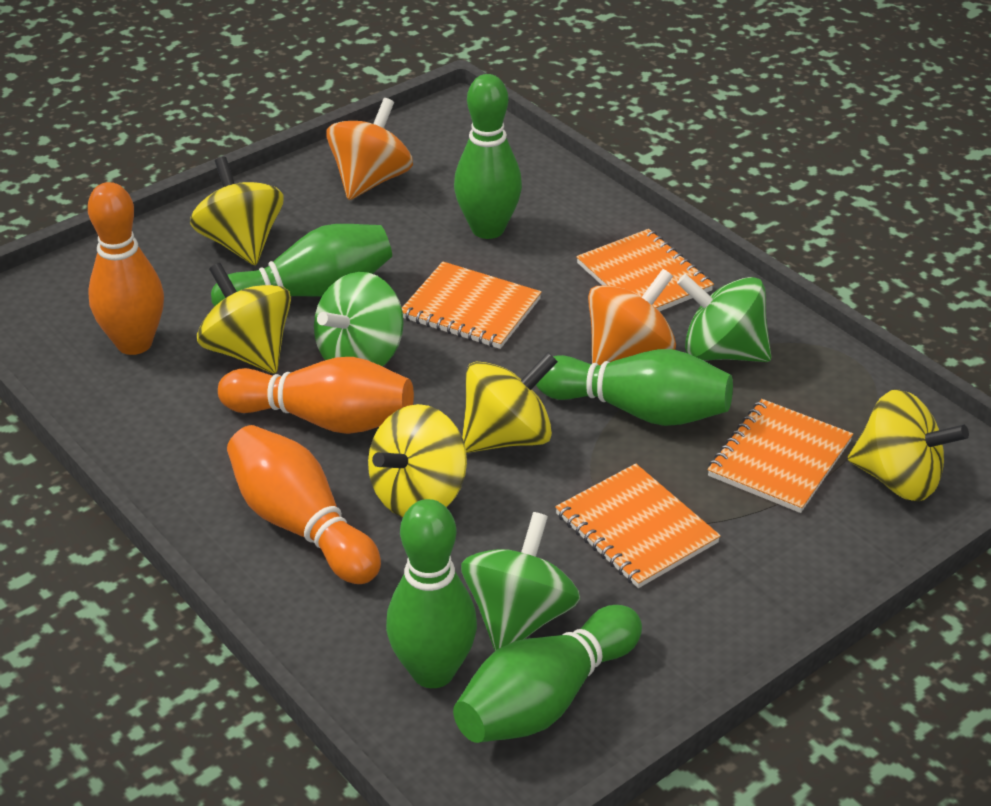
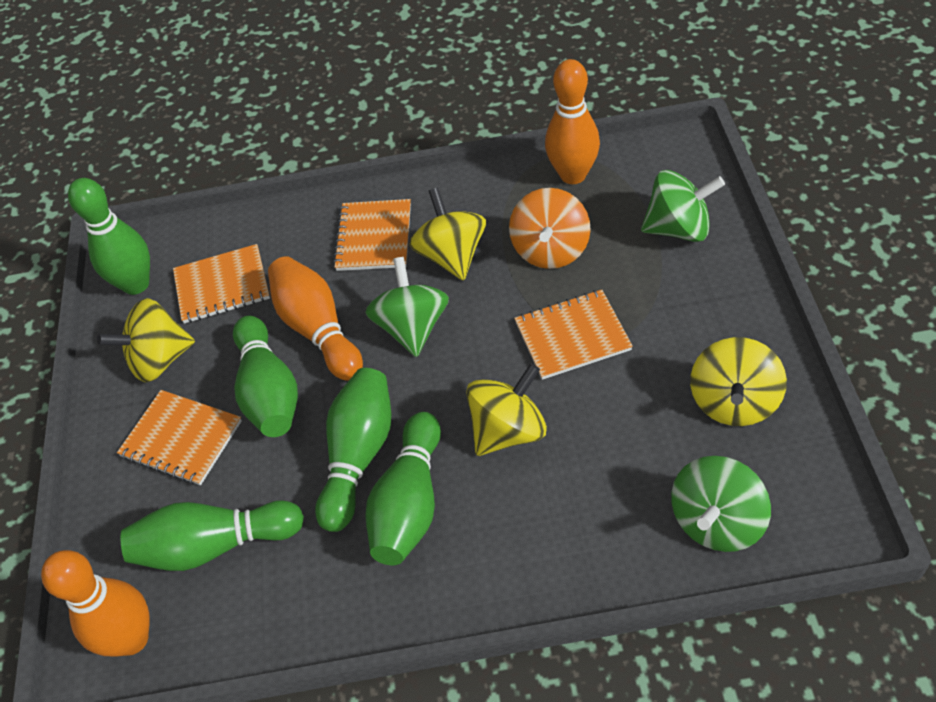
orange spinning top: [326,98,413,200] [588,269,676,365] = 2 -> [509,188,591,269] = 1
yellow spinning top: [190,157,284,265] [197,263,291,373] [368,404,467,517] [462,353,558,453] [848,389,969,501] = 5 -> [97,298,195,382] [409,188,486,281] [466,363,547,456] [690,337,787,426] = 4

